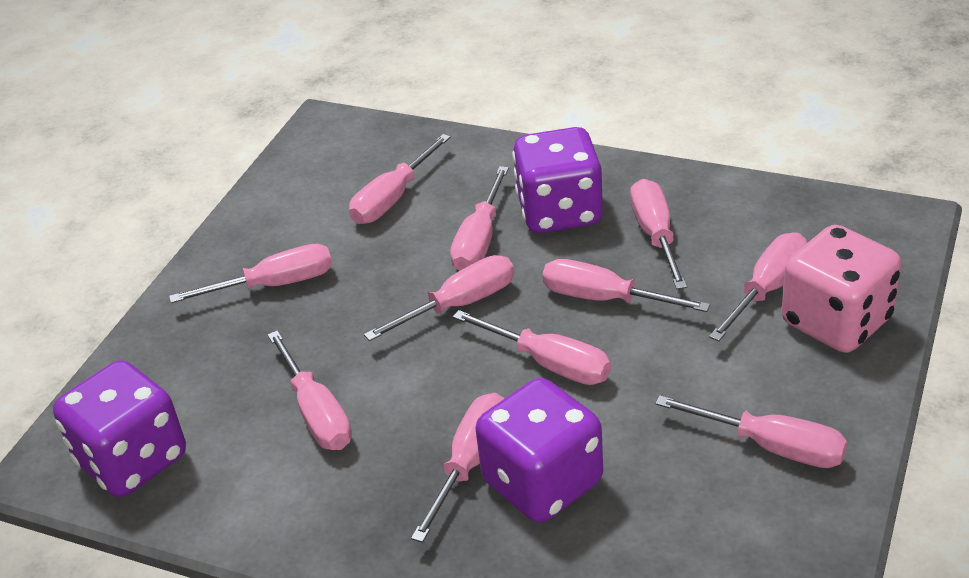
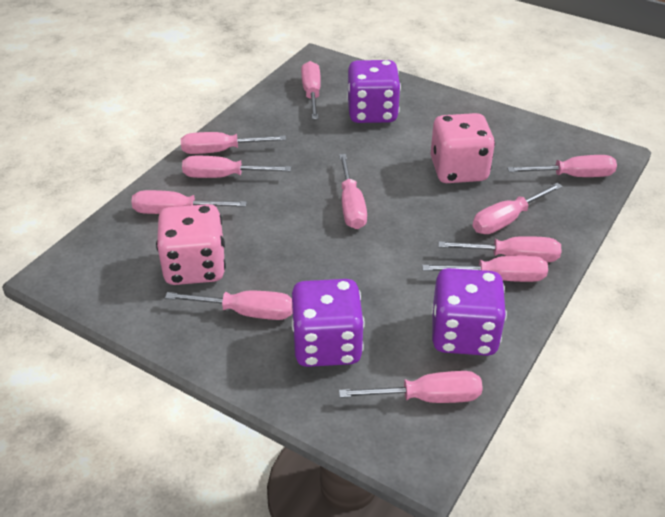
pink dice: [782,225,901,353] = 1 -> [156,204,226,285] [430,113,495,183] = 2

